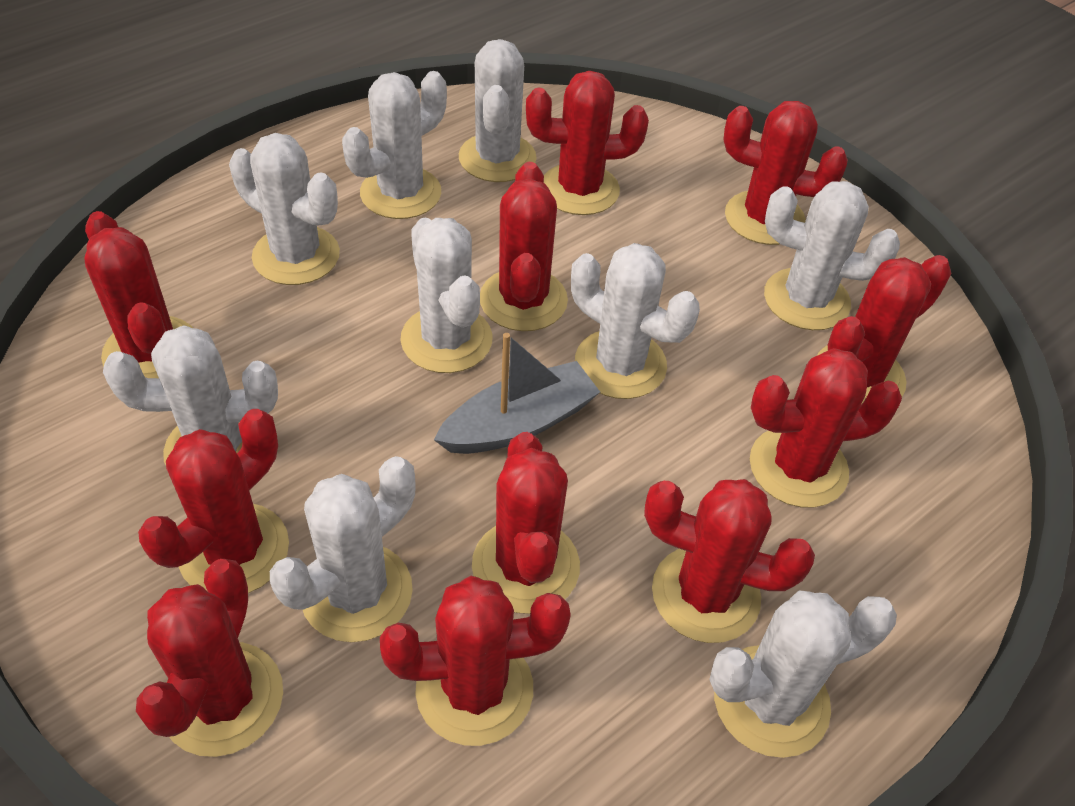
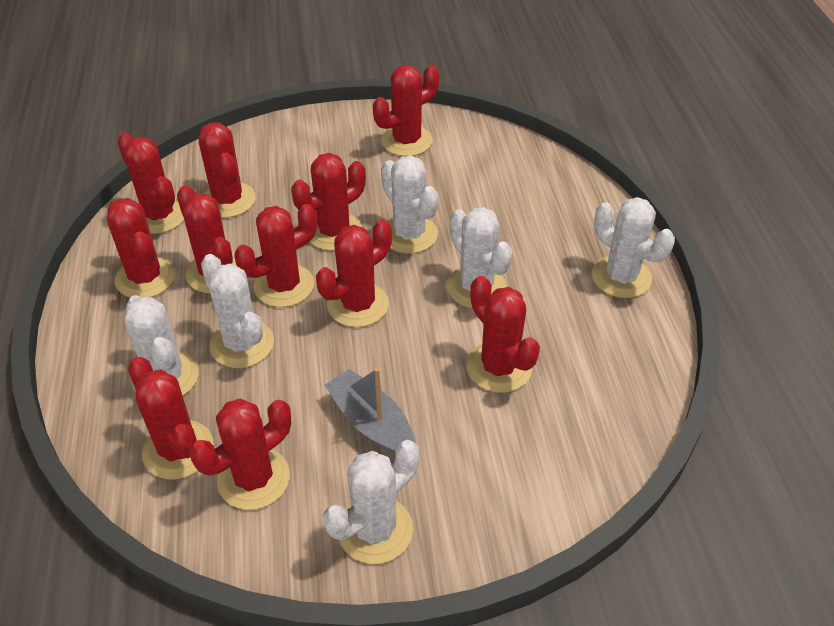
white cactus: [103,325,278,465] [229,133,340,285] [270,456,416,642] [342,71,447,219] [400,218,492,373] [459,39,537,182] [571,243,700,399] [709,590,897,758] [764,181,900,330] = 9 -> [125,295,199,396] [201,254,274,368] [323,440,419,564] [381,156,439,254] [446,207,512,308] [592,197,675,298] = 6

